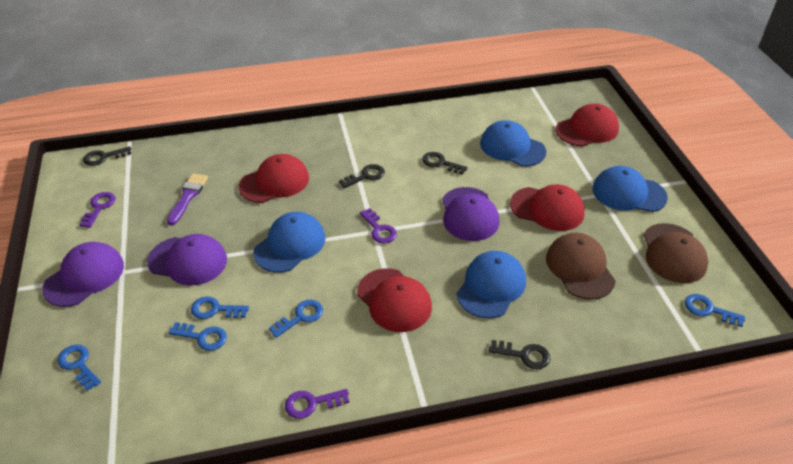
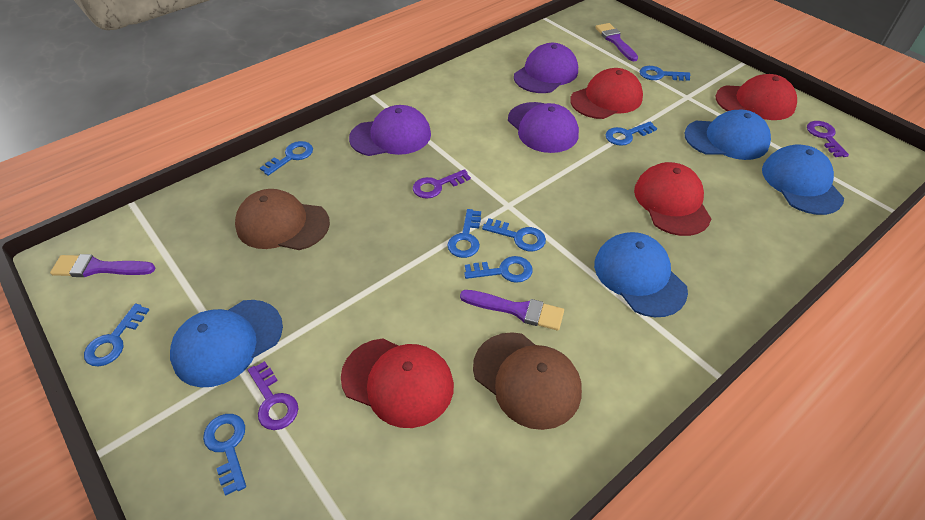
black key: [83,146,131,166] [339,164,385,188] [422,152,468,175] [489,340,550,369] = 4 -> none = 0
blue key: [57,344,101,391] [168,322,227,351] [191,296,249,319] [269,300,323,338] [685,294,746,327] = 5 -> [84,304,149,366] [203,414,246,495] [260,141,313,176] [447,209,481,258] [464,256,533,283] [482,218,546,251] [605,122,657,146] [640,66,690,81] = 8
purple brush: [167,173,208,225] = 1 -> [50,254,155,277] [460,290,564,330] [595,23,638,61] = 3

